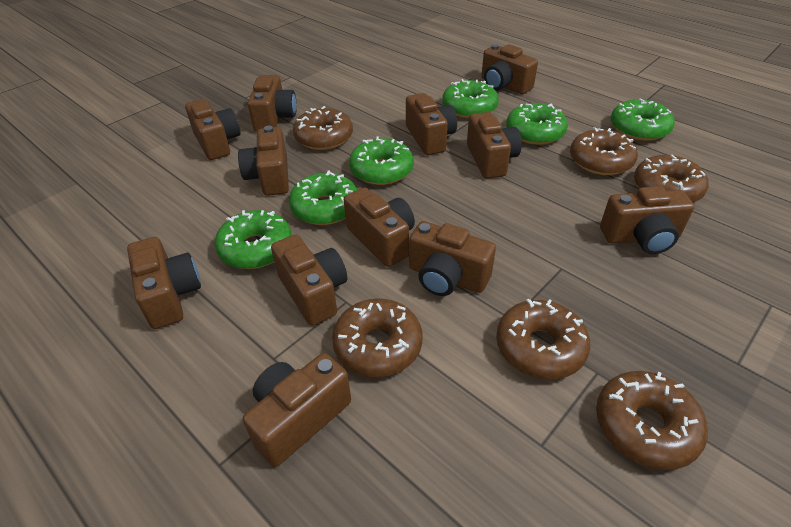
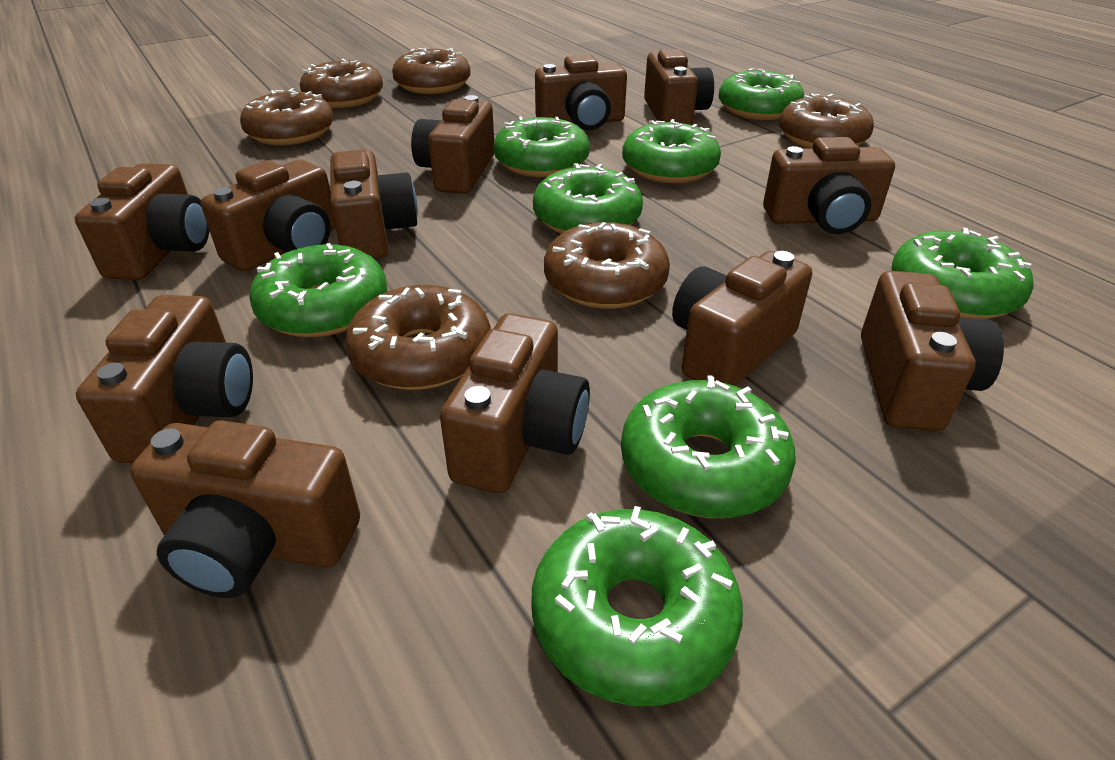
green donut: [215,210,292,269] [289,170,357,225] [349,136,414,185] [442,79,499,118] [506,103,568,145] [611,99,675,141] = 6 -> [249,243,387,337] [494,117,590,177] [532,506,743,706] [533,163,643,234] [621,375,796,518] [622,119,721,183] [719,68,804,120] [891,227,1034,319] = 8

